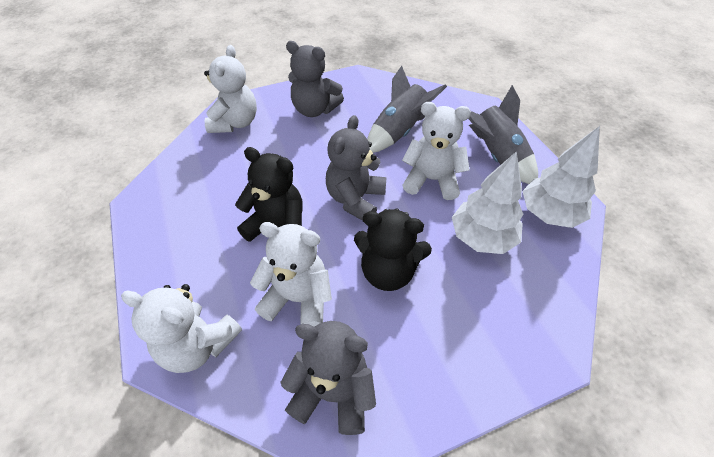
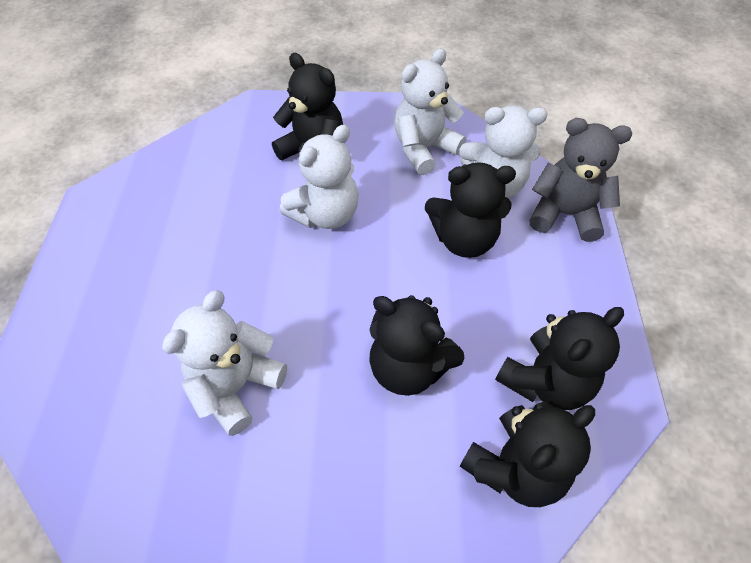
black teddy bear: [235,147,303,242] [354,208,432,291] = 2 -> [272,53,343,160] [369,295,465,396] [425,163,516,258] [460,402,595,507] [495,307,624,410] = 5
grey rocket: [367,66,447,153] [468,85,538,184] = 2 -> none = 0
grey teddy bear: [280,321,376,435] [286,41,344,117] [326,115,387,221] = 3 -> [529,118,632,242] = 1
white tree: [452,151,523,254] [522,126,600,228] = 2 -> none = 0

